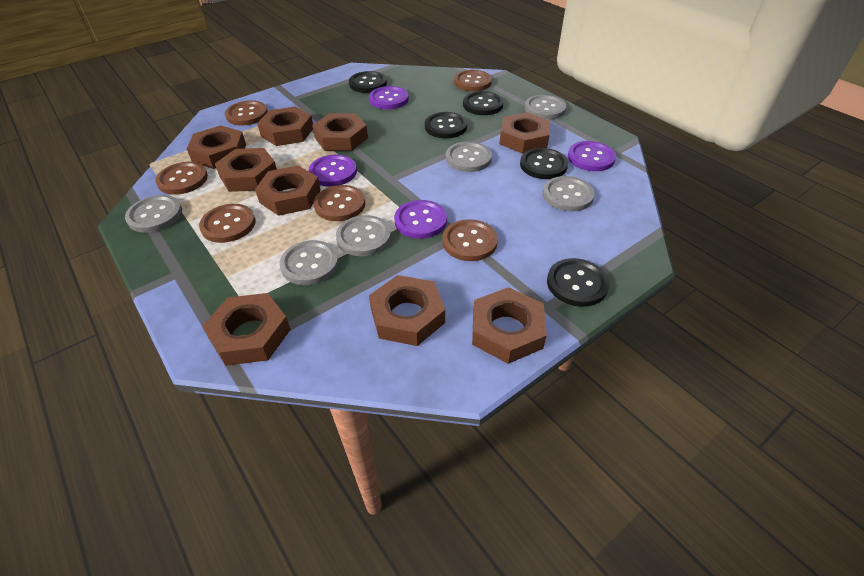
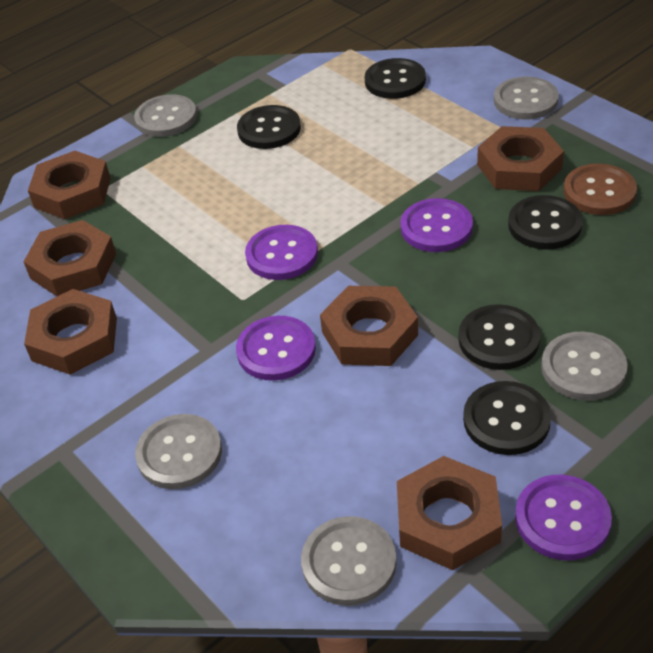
brown button: [155,162,208,195] [199,204,255,243] [225,101,268,126] [314,185,365,221] [443,219,498,261] [454,70,492,91] = 6 -> [563,164,637,215] = 1
brown nut: [187,125,246,169] [202,293,291,366] [215,148,277,192] [255,166,321,216] [257,106,313,146] [312,113,368,151] [369,275,445,346] [472,287,547,364] [500,112,550,154] = 9 -> [23,220,116,296] [24,289,117,375] [28,151,111,219] [320,286,418,366] [397,456,502,570] [477,126,564,191] = 6
grey button: [125,195,182,233] [279,240,339,285] [336,215,391,256] [446,142,492,172] [525,95,566,119] [542,176,595,211] = 6 -> [134,94,197,137] [135,414,222,489] [301,516,397,606] [494,76,559,120] [541,332,628,401] = 5

